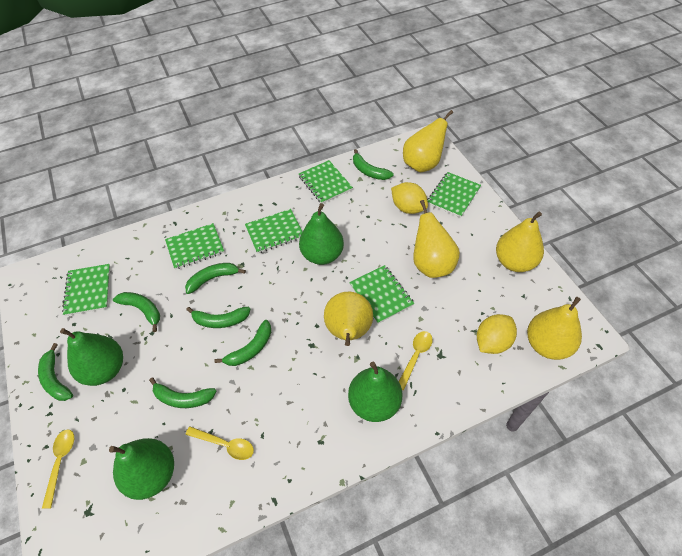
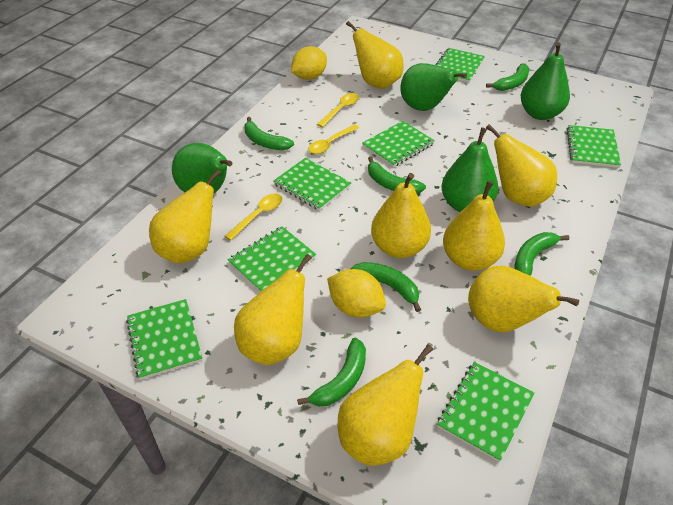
green banana: [38,343,73,401] [113,292,160,332] [149,378,216,408] [185,263,246,294] [186,307,251,328] [214,320,271,366] [353,149,394,180] = 7 -> [244,117,294,150] [297,338,366,406] [351,262,421,312] [368,156,426,194] [486,63,529,91] [515,232,569,276] = 6
green notebook: [62,264,110,316] [165,223,224,270] [245,209,303,253] [299,160,353,204] [349,265,414,324] [427,172,481,217] = 6 -> [126,299,203,380] [228,226,316,292] [273,158,351,211] [362,121,435,167] [436,48,485,83] [437,362,534,462] [567,125,621,168] = 7
yellow pear: [324,292,373,346] [403,110,453,172] [413,200,460,278] [496,212,544,272] [527,297,582,360] = 5 -> [149,169,221,264] [234,254,312,365] [338,344,433,466] [346,21,404,89] [371,173,431,258] [443,181,505,271] [468,266,579,332] [486,124,557,207] = 8

